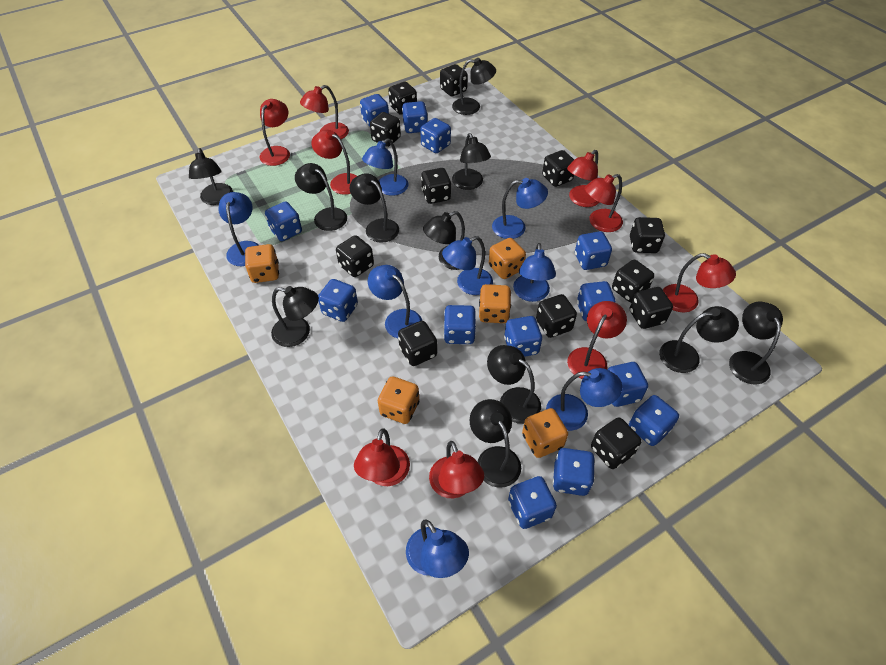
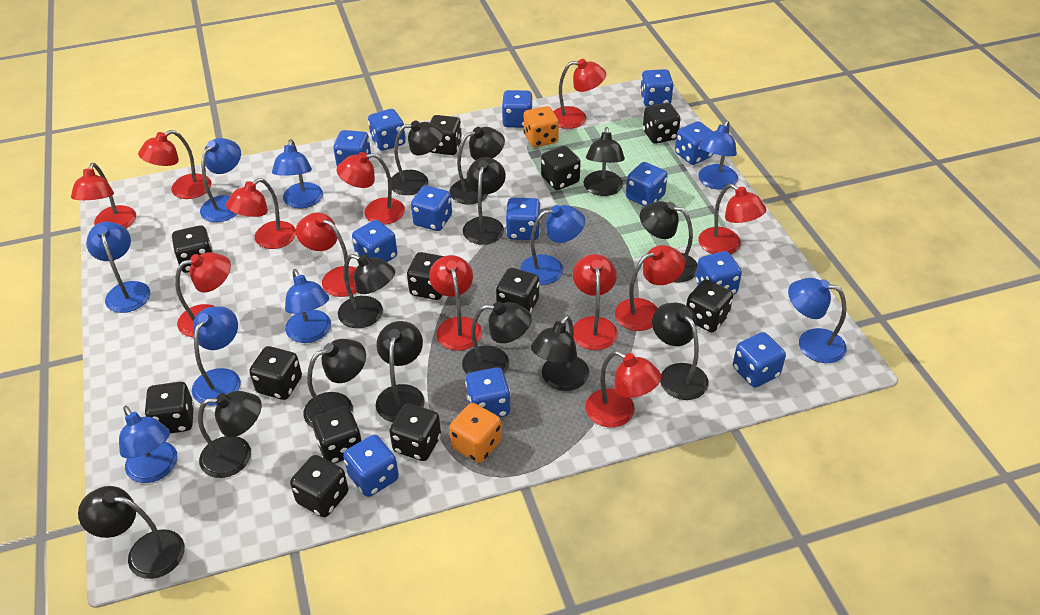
black lamp: [189,148,233,205] [271,286,319,347] [295,163,347,231] [349,173,399,243] [423,211,465,270] [452,58,496,115] [452,133,491,190] [470,399,521,488] [487,345,541,424] [659,306,739,373] [729,302,783,385] = 11 -> [78,486,185,579] [198,391,262,478] [303,339,366,428] [338,254,395,328] [376,321,425,422] [391,120,443,195] [449,127,505,205] [462,302,532,374] [463,157,506,245] [531,315,589,391] [584,127,625,196] [640,201,697,282] [652,303,708,400] = 13
blue lamp: [218,192,259,266] [362,139,409,196] [368,265,422,338] [406,519,469,578] [442,236,493,295] [492,178,548,239] [513,243,556,302] [546,368,622,431] = 8 -> [86,222,150,313] [119,406,177,483] [192,306,241,406] [200,138,241,222] [272,139,323,208] [285,269,331,343] [520,205,585,285] [698,121,738,190] [788,278,847,363] = 9
orange dice: [245,244,279,283] [378,377,419,424] [479,284,511,323] [489,238,526,279] [522,408,568,458] = 5 -> [449,403,502,463] [523,106,559,147] = 2
red lamp: [259,99,290,166] [300,85,349,139] [311,130,357,195] [354,428,410,486] [429,441,484,498] [567,150,600,207] [567,301,627,379] [585,174,623,232] [663,253,736,313] = 9 -> [71,163,136,228] [138,130,212,199] [175,252,231,337] [226,178,296,249] [296,212,357,297] [337,152,405,225] [429,255,482,351] [553,59,606,129] [573,254,618,350] [585,351,661,428] [615,245,685,331] [698,184,767,254] = 12

